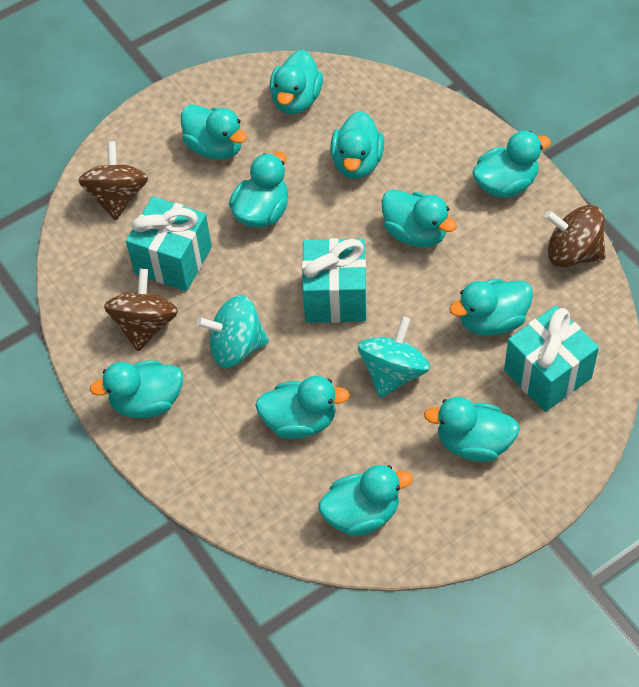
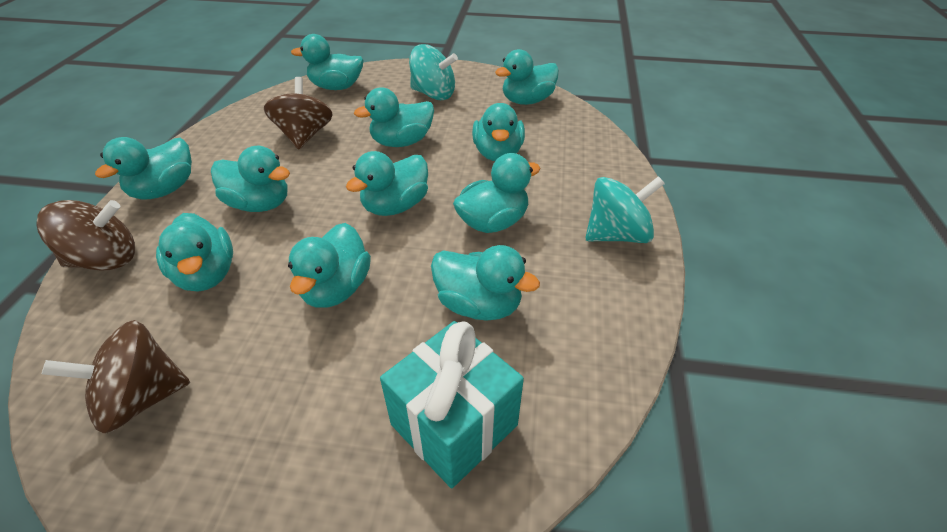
turquoise gift: [126,196,212,291] [302,238,367,323] [504,306,599,412] = 3 -> [380,321,524,488] = 1

